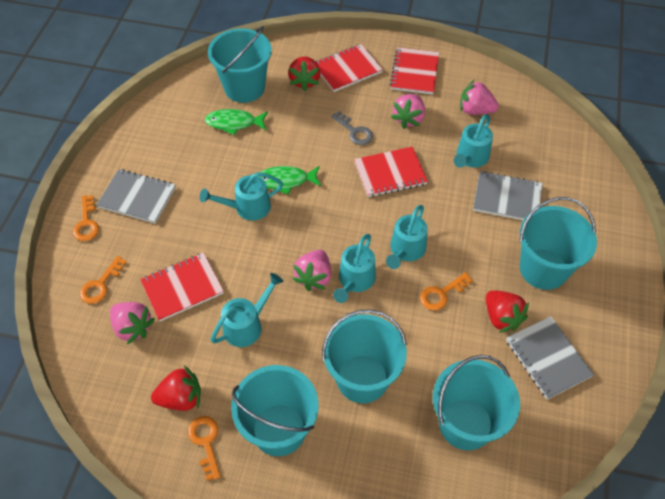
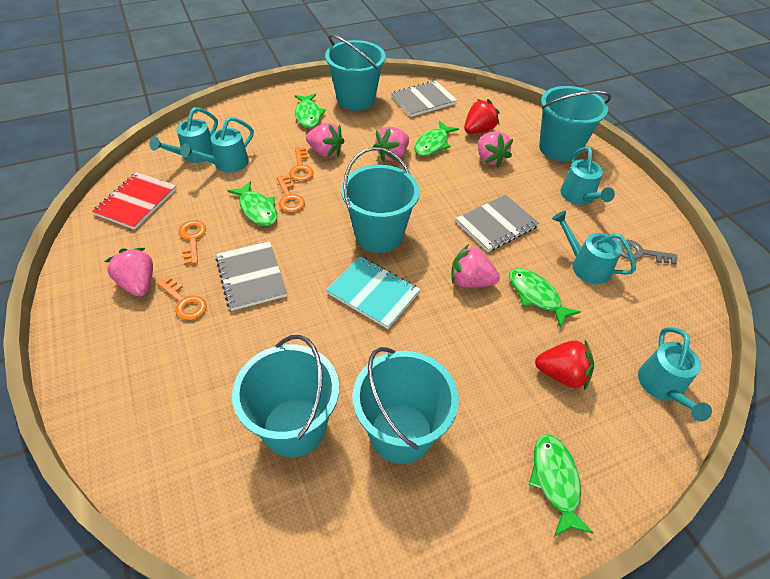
green fish: [205,109,268,135] [259,166,321,195] = 2 -> [228,181,277,226] [294,94,326,128] [414,121,459,156] [509,268,581,328] [528,434,594,537] = 5
pink strawberry: [110,302,155,344] [293,250,331,291] [391,94,425,129] [460,80,499,115] = 4 -> [104,248,153,297] [306,123,344,157] [373,126,409,161] [451,244,500,288] [478,131,513,168] = 5
red notebook: [140,252,224,321] [316,44,383,92] [354,146,428,197] [390,47,439,94] = 4 -> [92,172,177,230] = 1
red strawberry: [151,366,201,411] [288,56,320,91] [486,290,529,333] = 3 -> [464,99,500,134] [535,340,594,390] = 2
turquoise notebook: none = 0 -> [326,256,420,329] = 1

